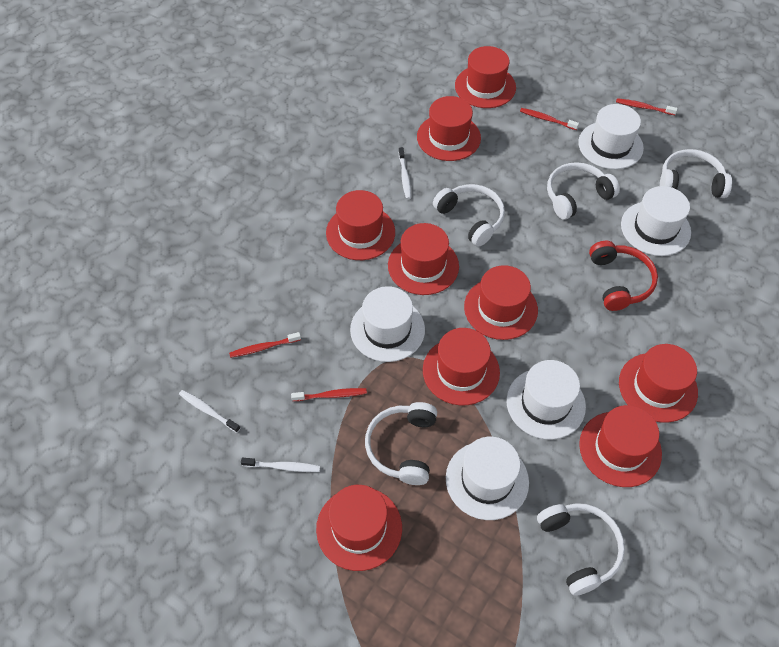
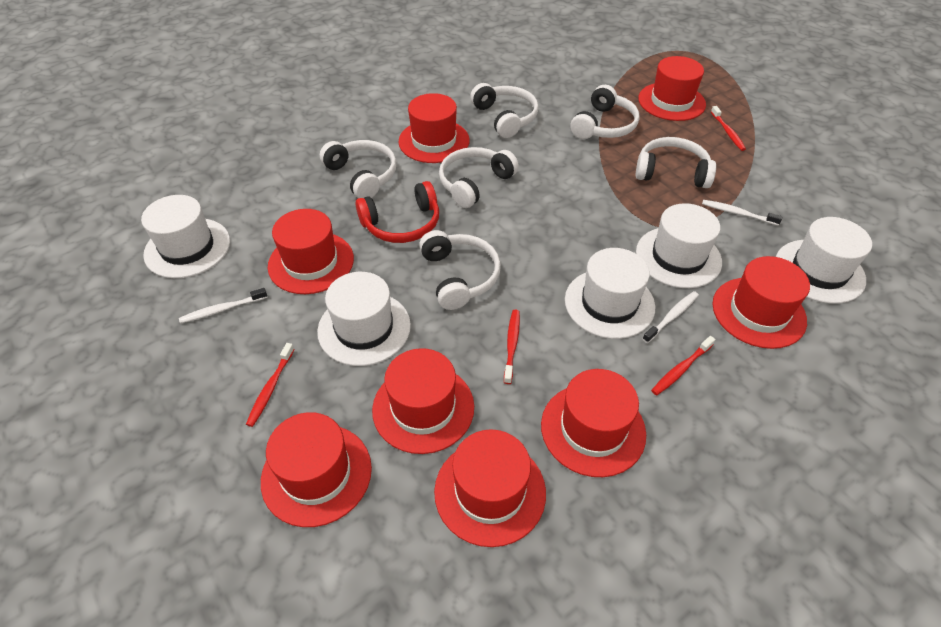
red hat: [316,485,402,571] [326,190,395,260] [388,223,459,295] [417,96,481,161] [423,328,500,405] [455,46,516,108] [464,265,538,340] [579,405,662,487] [619,344,698,422] = 9 -> [261,412,372,527] [268,209,354,294] [372,348,474,454] [399,93,470,163] [434,429,546,547] [541,369,646,477] [638,56,706,121] [713,256,810,349] = 8
white headphones: [365,402,437,485] [433,184,505,247] [537,503,625,596] [547,162,620,220] [660,149,732,198] = 5 -> [320,140,397,198] [419,230,501,310] [439,147,519,208] [470,83,539,138] [571,85,640,139] [636,137,716,188] = 6

